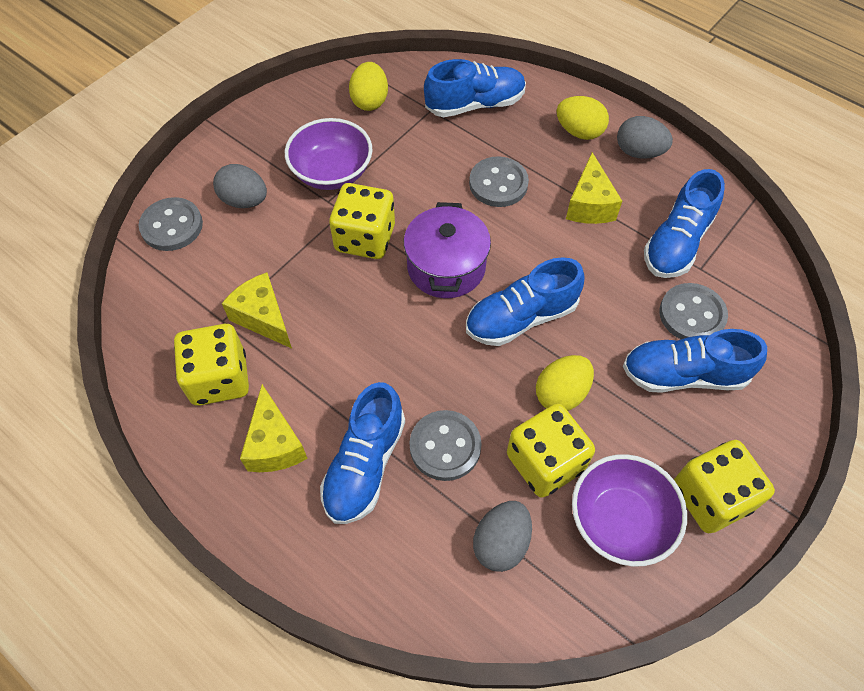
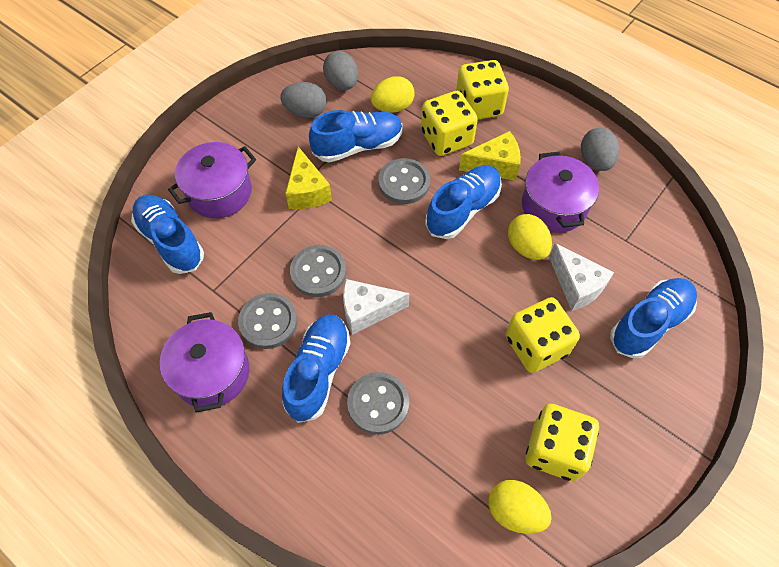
purple bowl: [285,118,373,190] [572,454,687,567] = 2 -> none = 0
purple pot: [404,202,491,298] = 1 -> [160,312,249,413] [168,142,256,218] [522,152,599,233] = 3
white cheese: none = 0 -> [343,279,410,335] [549,243,614,311] = 2
yellow cheese: [222,272,292,348] [240,384,308,472] [566,152,622,224] = 3 -> [285,146,332,209] [459,131,521,181] = 2

